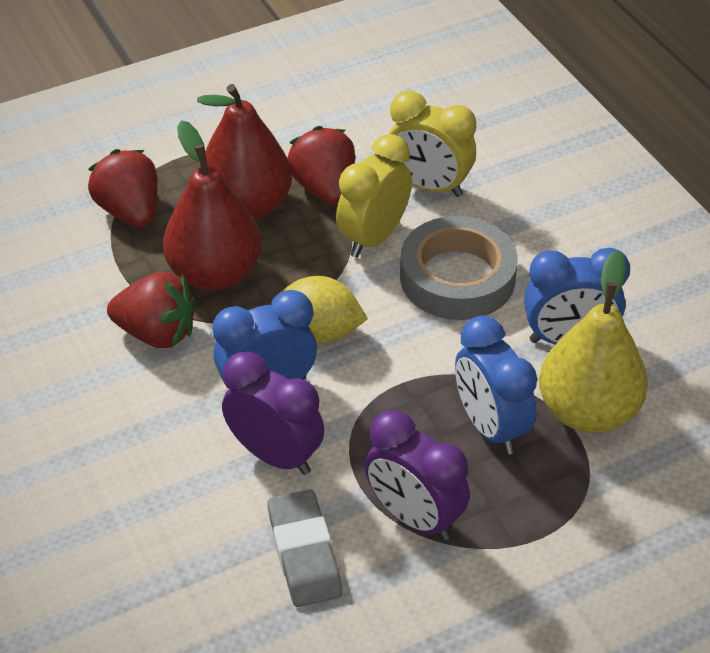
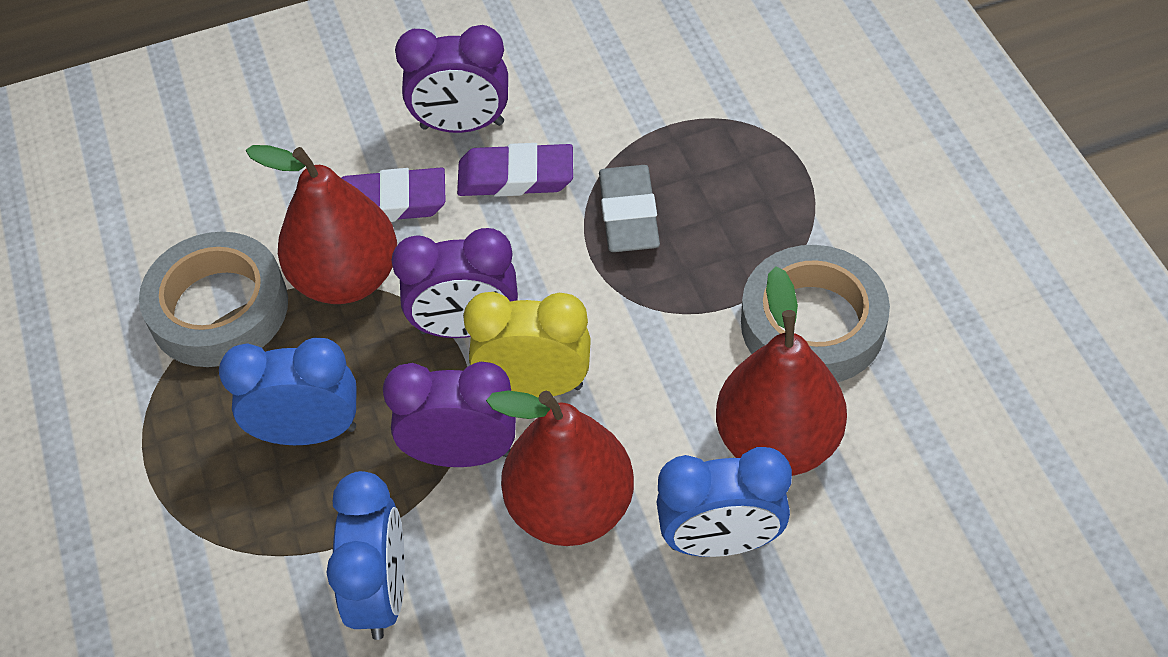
grey tape: [400,216,518,320] = 1 -> [139,232,288,367] [741,245,890,382] = 2
purple clock: [222,351,324,475] [365,410,470,541] = 2 -> [383,362,516,467] [391,228,518,338] [395,25,508,133] = 3
purple eraser: none = 0 -> [342,167,446,222] [457,143,573,197] = 2
red pear: [163,120,262,291] [197,84,292,221] = 2 -> [246,145,397,304] [486,390,634,546] [716,266,847,476] = 3
red strawberry: [88,149,158,228] [107,272,195,348] [287,126,355,206] = 3 -> none = 0
yellow clock: [336,134,412,258] [389,91,476,197] = 2 -> [463,292,591,398] = 1
yellow lemon: [280,276,368,343] = 1 -> none = 0
yellow pear: [539,250,648,433] = 1 -> none = 0

